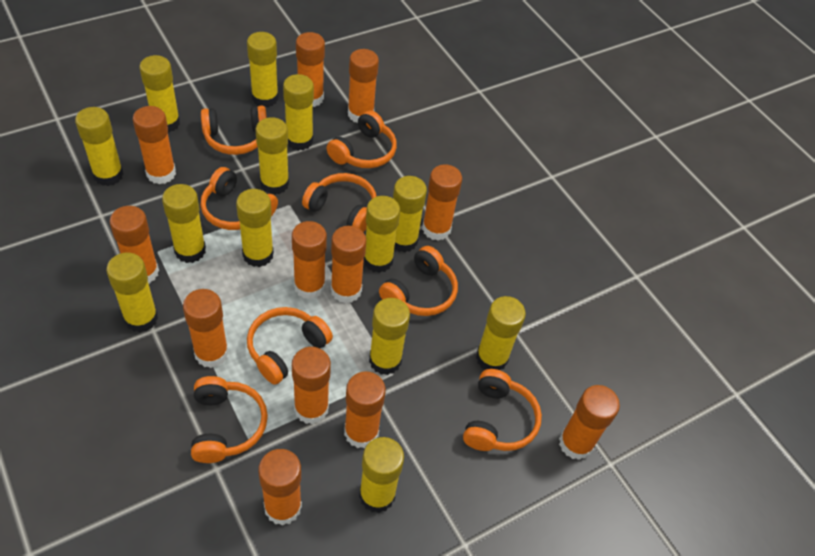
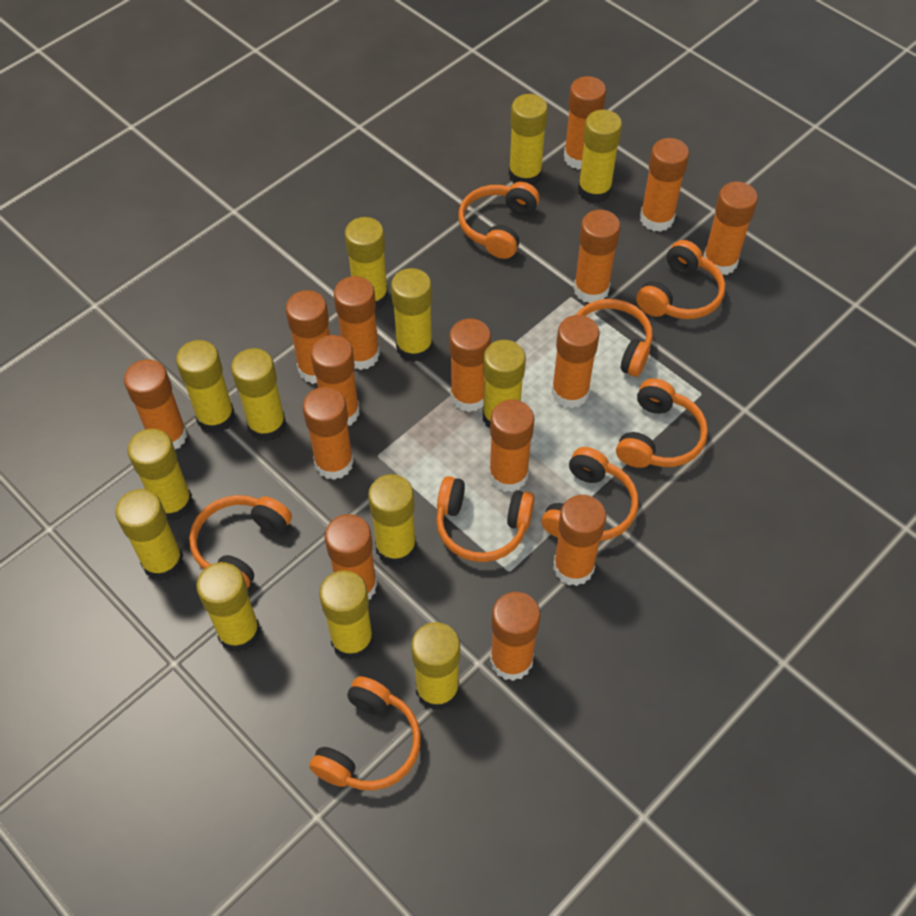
orange glue stick: [110,206,159,284] [133,106,176,184] [183,289,229,368] [258,449,302,526] [292,221,327,299] [292,347,331,424] [296,32,325,107] [331,226,366,303] [344,371,386,449] [348,49,379,123] [422,165,462,241] [559,385,620,460] = 12 -> [124,359,188,449] [286,290,330,384] [303,387,354,480] [311,335,360,426] [325,514,377,600] [334,276,380,370] [449,318,491,412] [489,399,534,492] [490,592,541,681] [551,315,600,408] [553,495,606,586] [564,76,606,170] [573,210,620,303] [640,138,689,232] [704,181,758,275] = 15

